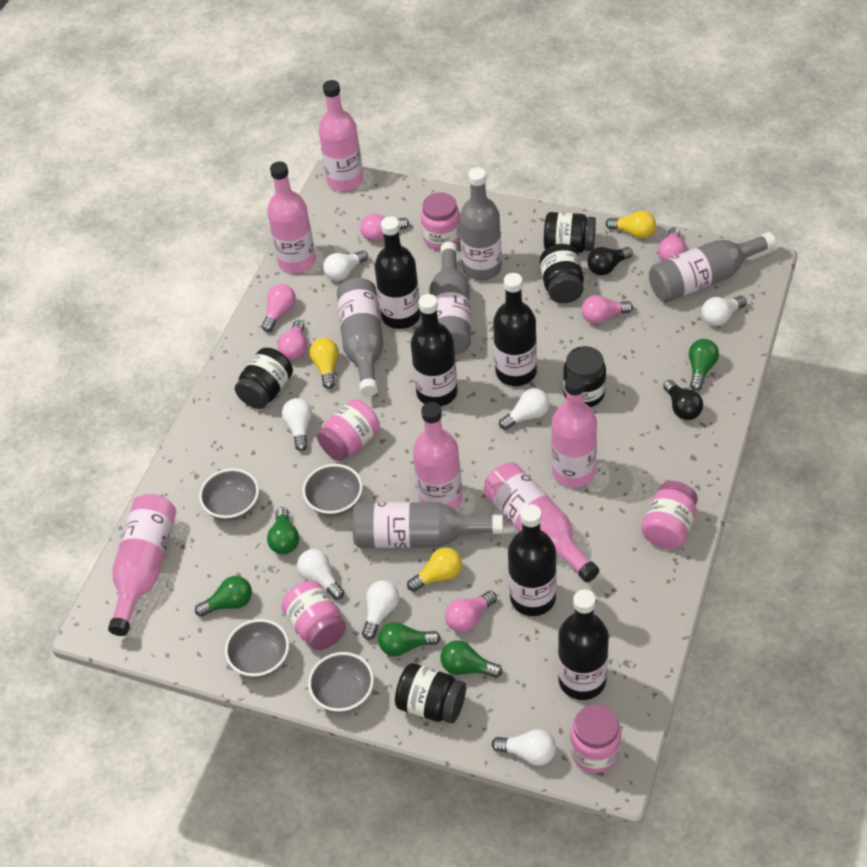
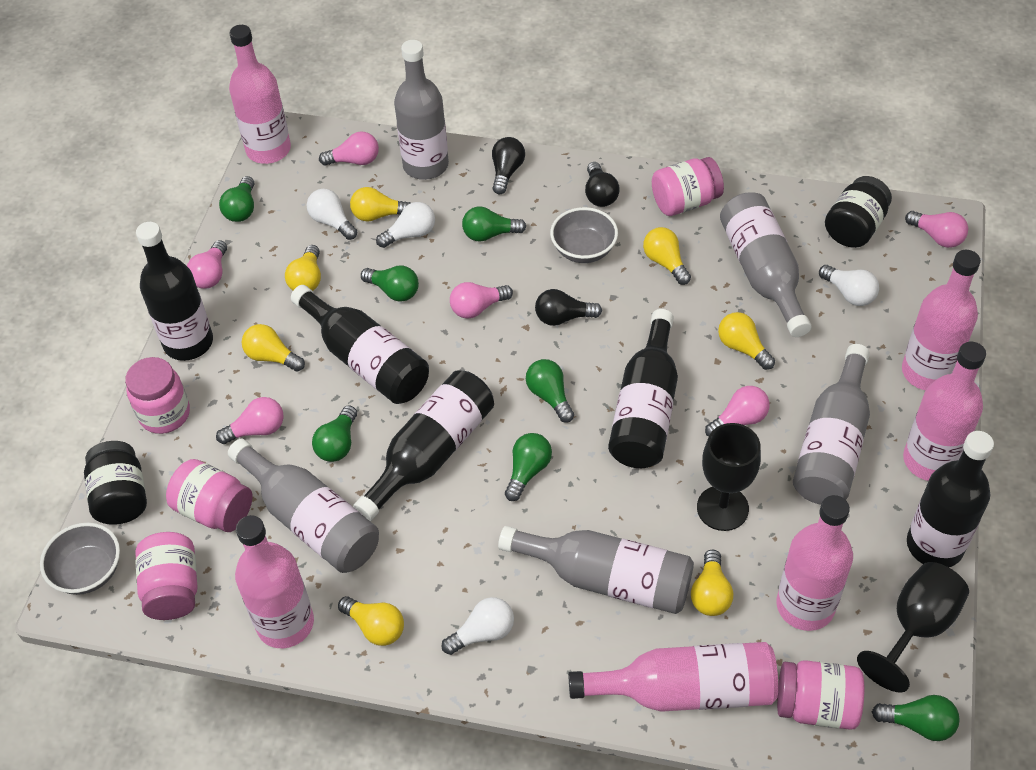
black goblet: none = 0 -> [697,423,761,531] [857,562,969,693] = 2
black jar: [235,348,293,409] [395,663,466,723] [540,244,584,303] [544,212,596,253] [563,346,606,407] = 5 -> [84,441,147,525] [825,176,892,248] = 2
black light bulb: [587,247,633,275] [663,380,703,420] = 2 -> [492,137,525,194] [535,289,602,326] [585,162,620,207] = 3
green light bulb: [195,576,252,617] [267,507,299,554] [378,622,441,656] [440,640,502,678] [689,339,719,391] = 5 -> [219,176,254,222] [312,405,357,462] [361,266,419,302] [462,207,526,242] [505,433,552,501] [526,359,574,423] [872,695,960,741] = 7
grey bowl: [199,468,259,521] [225,619,289,678] [302,464,363,516] [308,652,374,713] = 4 -> [40,523,120,595] [550,207,618,263] = 2
white light bulb: [282,398,312,451] [297,549,344,600] [323,250,368,281] [362,581,399,640] [492,729,556,766] [499,388,550,430] [701,296,747,326] = 7 -> [307,189,357,240] [376,202,435,248] [442,597,514,655] [819,265,879,306] = 4
yellow light bulb: [309,338,339,389] [407,547,462,592] [606,211,656,239] = 3 -> [242,324,305,372] [285,245,321,291] [338,596,404,646] [350,187,411,222] [643,227,691,285] [691,550,733,616] [718,312,775,370] = 7

